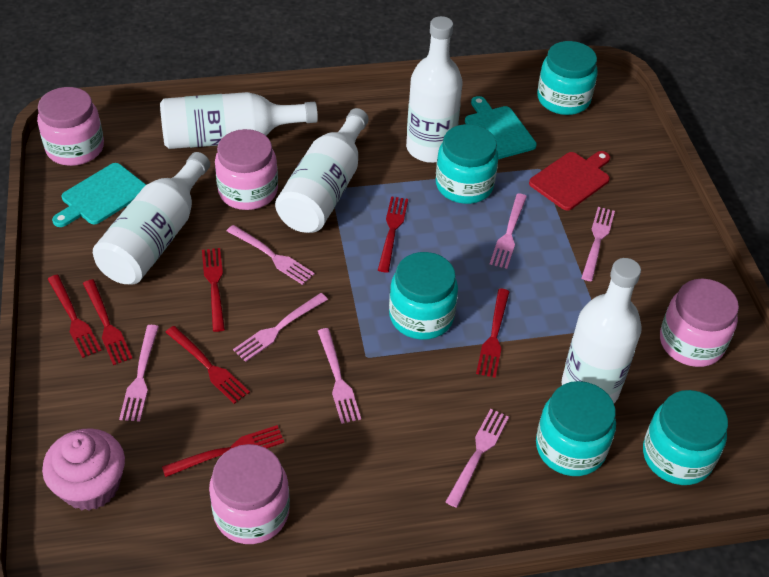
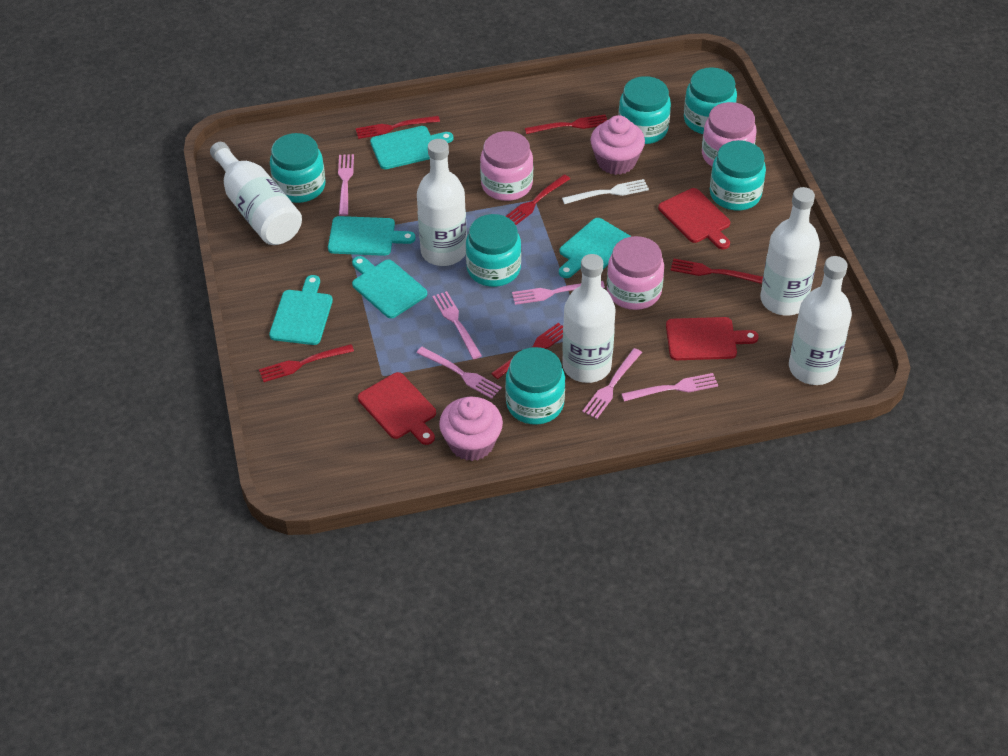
pink cupcake: [42,428,125,511] = 1 -> [439,397,503,461] [590,115,645,175] = 2
pink fork: [119,325,159,422] [227,225,315,285] [233,293,328,362] [318,328,361,424] [445,409,509,508] [490,193,527,269] [582,207,615,281] = 7 -> [338,154,354,216] [416,347,502,399] [432,291,482,359] [512,281,605,305] [582,348,642,419] [621,373,718,402] = 6
pink jar: [37,87,104,166] [209,444,290,544] [215,129,278,210] [660,279,739,367] = 4 -> [480,131,533,201] [607,236,664,310] [702,102,757,166] = 3
red cutting board: [529,151,610,211] = 1 -> [358,372,436,445] [658,188,730,249] [666,317,759,360] = 3
red fork: [48,275,102,358] [83,279,132,365] [162,425,284,477] [165,326,250,404] [202,248,225,332] [378,196,408,272] [476,289,510,378] = 7 -> [259,344,354,382] [356,116,440,139] [491,323,563,379] [506,174,570,225] [525,115,607,134] [670,259,763,284] = 6
turquoise cutting board: [52,163,146,227] [465,96,537,159] = 2 -> [269,275,333,345] [328,216,416,256] [352,256,427,318] [370,126,453,169] [559,218,631,278] = 5
turquoise jar: [389,252,458,340] [436,124,499,204] [536,381,616,476] [537,41,598,115] [643,390,728,485] = 5 -> [270,133,325,203] [466,214,521,287] [505,347,565,425] [618,76,671,144] [684,67,737,134] [710,140,766,211] = 6
white fork: none = 0 -> [562,179,649,204] = 1

